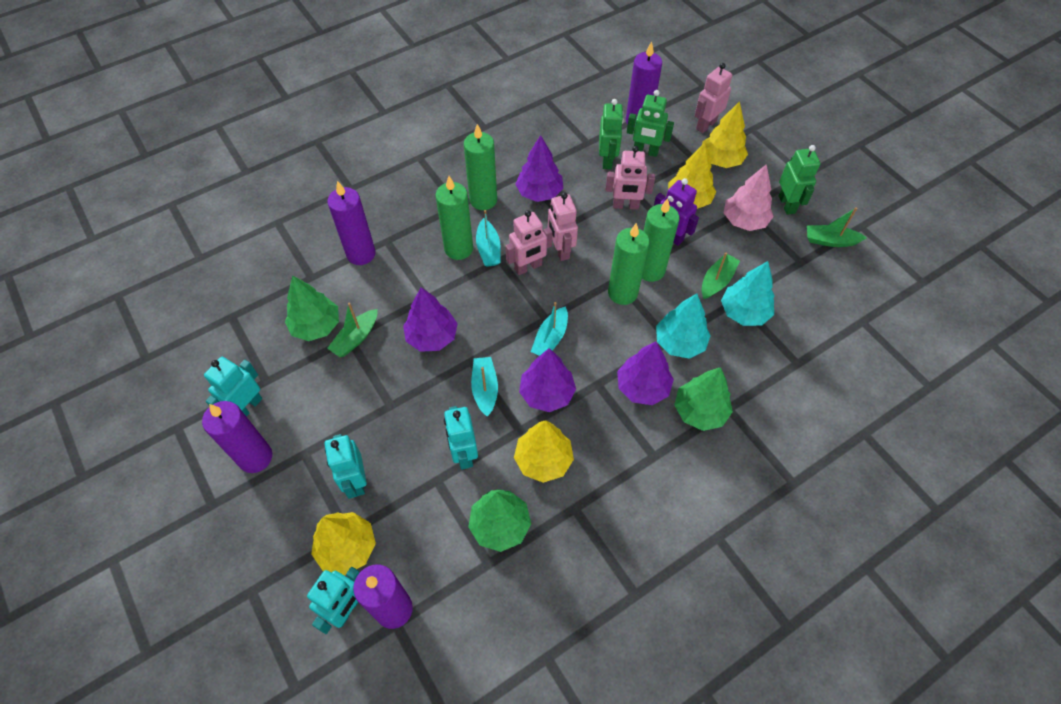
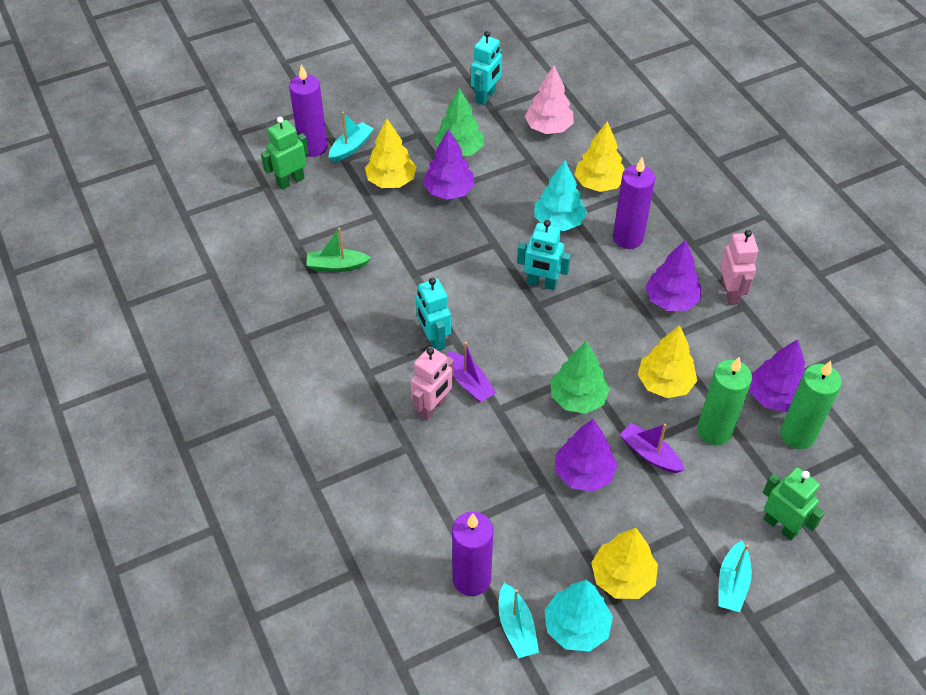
green boat: [327,303,377,357] [701,252,740,299] [807,207,867,247] = 3 -> [306,228,371,272] = 1
green candle: [436,176,473,260] [464,124,497,210] [608,223,649,305] [642,198,680,282] = 4 -> [697,357,752,445] [780,361,842,449] = 2
green robot: [599,99,624,169] [627,90,674,157] [779,145,821,215] = 3 -> [261,117,309,190] [763,467,825,541] = 2
green tree: [285,276,339,341] [468,489,531,552] [674,367,733,431] = 3 -> [434,88,484,156] [551,341,610,414] = 2
pink robot: [505,210,553,275] [548,192,578,261] [606,146,655,210] [695,63,732,133] = 4 -> [410,347,454,420] [720,230,758,304] = 2
purple boat: none = 0 -> [448,342,496,402] [620,423,685,473] = 2
purple candle: [202,401,272,473] [327,181,376,265] [353,565,413,629] [626,41,662,128] = 4 -> [289,64,328,157] [452,512,493,596] [613,157,655,249] = 3
purple robot: [654,178,699,246] = 1 -> none = 0
turquoise robot: [204,357,262,417] [307,567,360,634] [325,434,367,499] [444,406,478,470] = 4 -> [416,278,451,351] [471,31,502,105] [517,220,571,290] = 3

